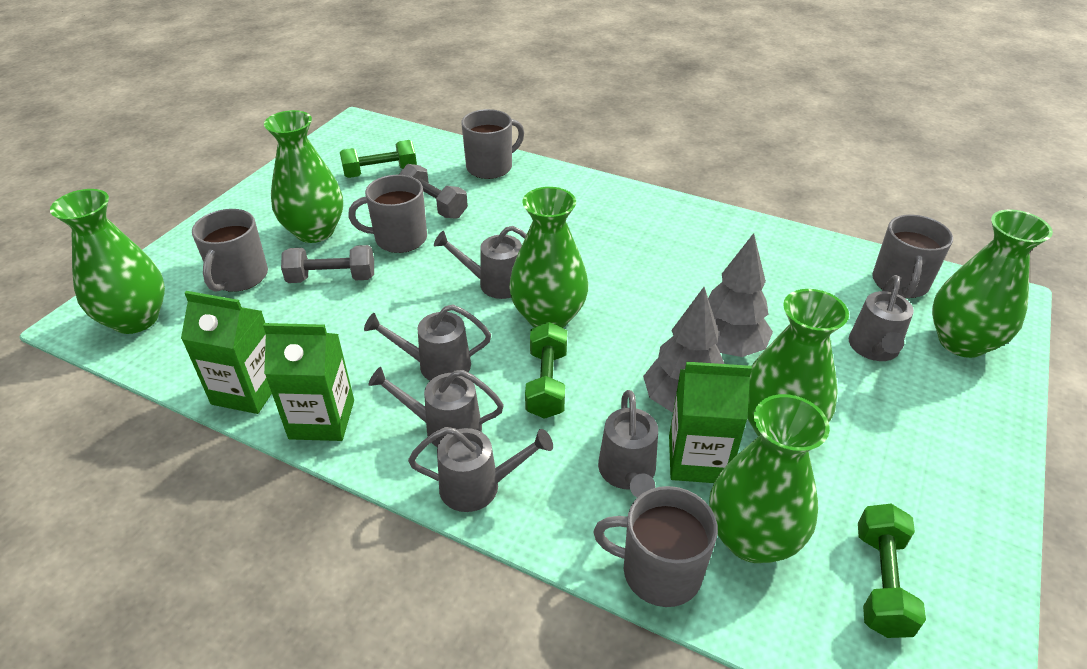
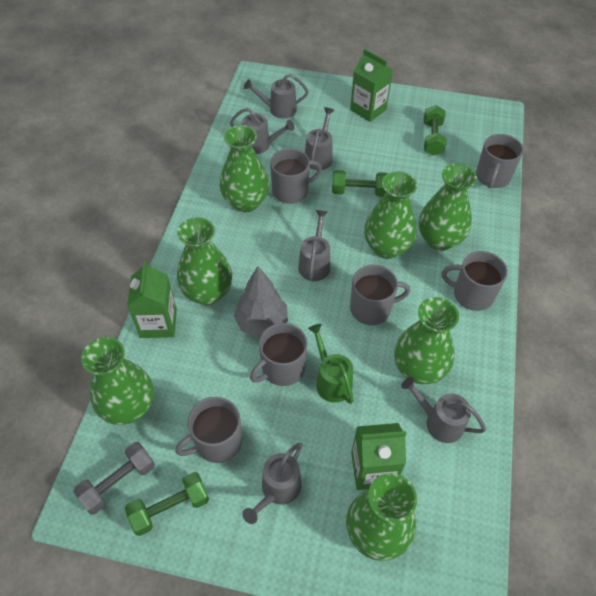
green vase: [50,189,165,334] [264,110,343,243] [509,187,588,328] [709,394,830,563] [747,289,849,436] [932,209,1053,358] = 6 -> [81,337,154,425] [177,217,232,305] [220,125,269,212] [346,473,417,561] [364,171,417,259] [394,297,459,384] [419,164,477,251] = 7
green watering can: none = 0 -> [308,324,354,404] = 1
grey dumbbell: [281,245,374,283] [399,164,468,219] = 2 -> [73,442,155,515] = 1
grey mug: [192,209,268,292] [348,175,427,253] [461,109,524,179] [593,486,718,607] [872,215,953,298] = 5 -> [175,397,242,463] [250,323,308,386] [270,148,322,204] [350,265,410,325] [442,251,508,311] [476,134,524,188] = 6
grey tree: [643,287,724,413] [708,233,773,357] = 2 -> [234,266,288,338] = 1

